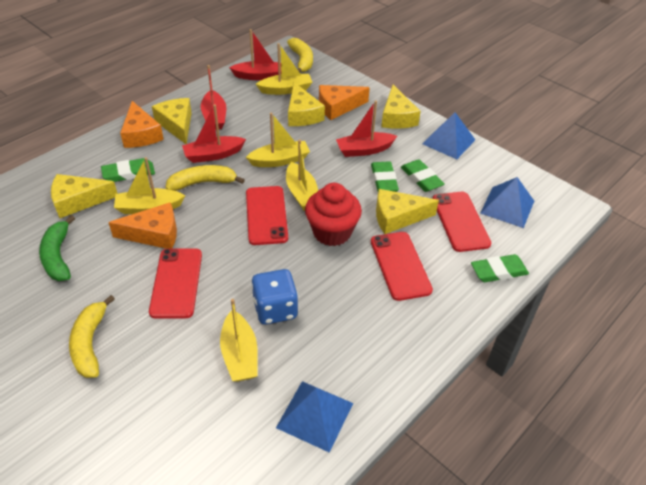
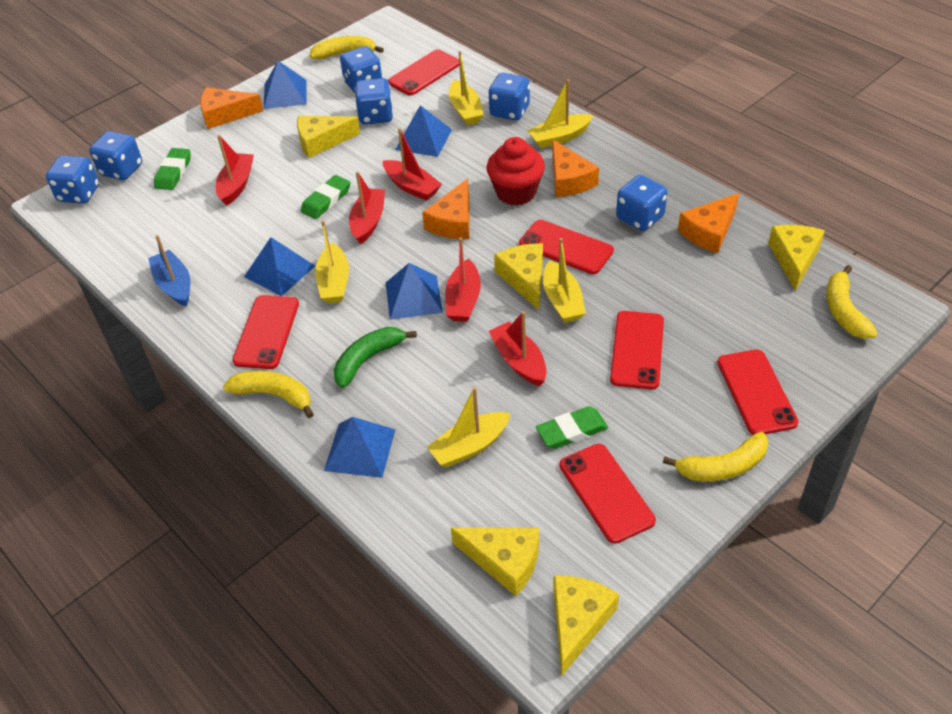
blue boat: none = 0 -> [148,235,190,306] = 1
blue dice: [251,269,298,325] = 1 -> [46,155,99,204] [89,131,142,180] [340,46,382,93] [355,78,393,124] [489,73,530,121] [616,175,668,231] = 6
blue pyramid: [276,381,353,453] [422,112,475,159] [480,177,534,228] = 3 -> [244,237,315,296] [264,61,307,109] [324,417,396,478] [386,263,443,320] [395,105,452,157] = 5
green eraser: [101,158,155,182] [371,161,399,192] [401,159,445,192] [471,254,529,282] = 4 -> [154,148,191,190] [300,175,350,219] [536,406,608,449] = 3
orange cheese: [108,202,177,249] [120,101,164,148] [319,85,370,120] = 3 -> [200,87,263,129] [422,179,469,239] [552,140,599,197] [678,193,739,253] = 4
red boat: [182,104,246,163] [201,65,226,129] [229,29,281,80] [336,101,397,157] = 4 -> [216,135,254,206] [349,171,385,244] [383,128,442,201] [445,237,481,322] [489,311,547,386] = 5
red phone: [149,249,202,319] [246,186,288,245] [371,232,433,301] [432,192,491,252] = 4 -> [232,295,299,369] [388,49,459,96] [519,220,614,274] [560,444,656,544] [610,311,664,389] [717,349,799,435] = 6
yellow banana: [69,295,115,378] [165,165,245,191] [287,38,313,73] = 3 -> [223,371,314,418] [310,36,384,60] [663,432,769,481] [826,265,878,339] = 4

